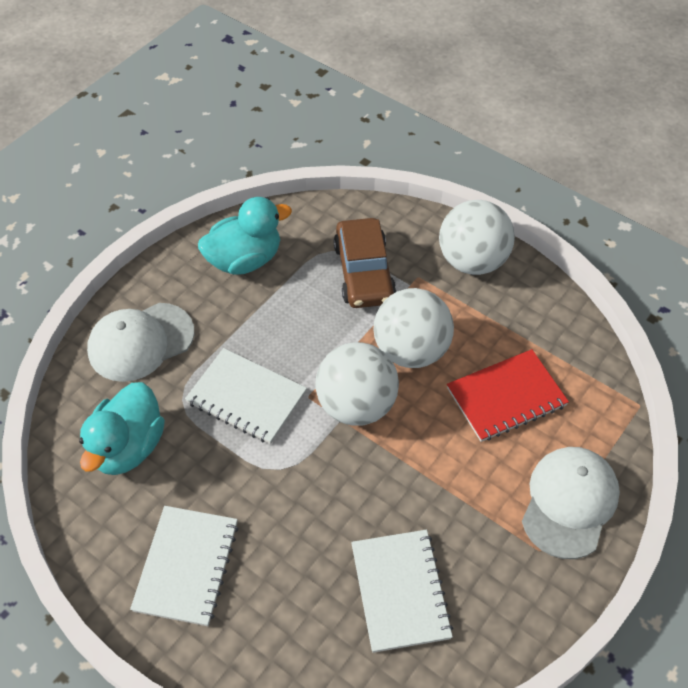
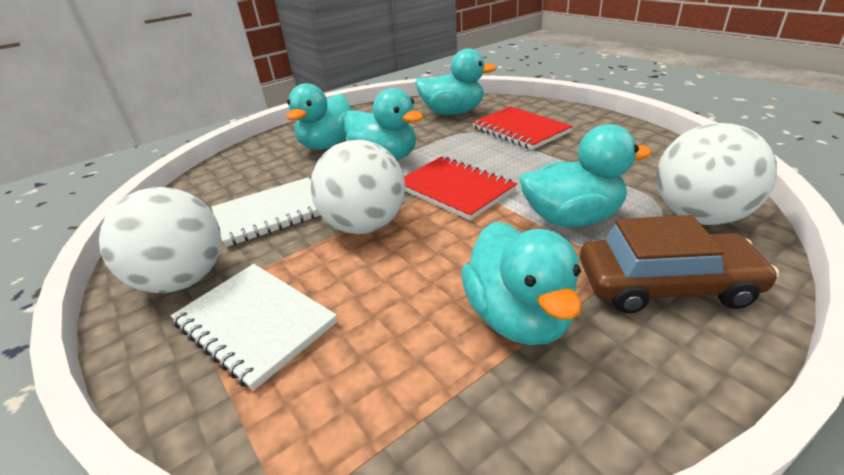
red notebook: [447,349,569,442] = 1 -> [404,156,517,221] [472,106,573,150] = 2
turquoise duck: [79,382,165,475] [198,197,292,275] = 2 -> [286,83,352,150] [344,88,424,160] [415,49,497,115] [461,222,582,345] [520,124,652,227] = 5
white cap: [87,303,194,382] [522,447,620,559] = 2 -> none = 0
white notebook: [130,506,239,626] [185,348,307,444] [351,530,453,653] = 3 -> [171,264,337,391] [211,177,320,247] = 2

